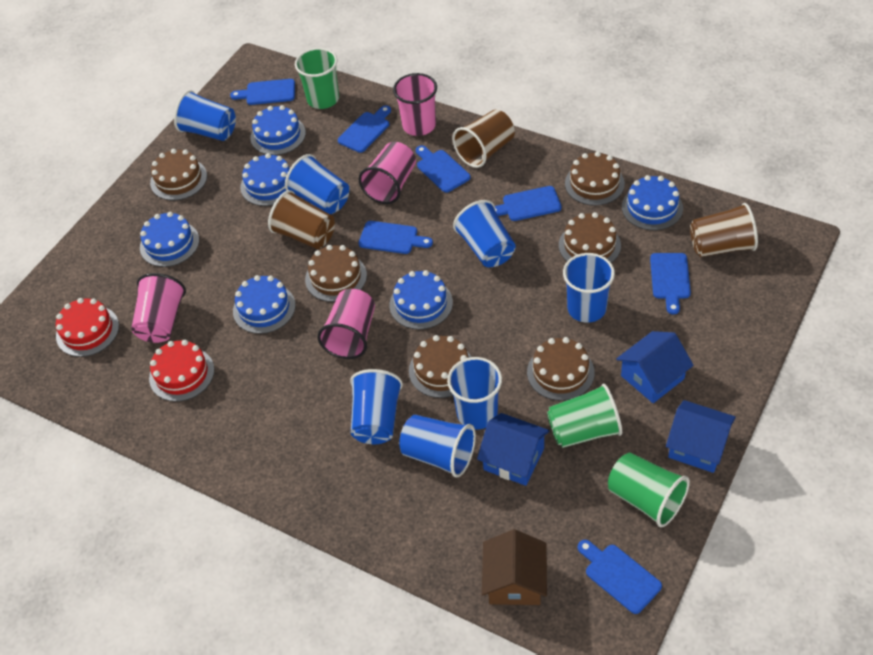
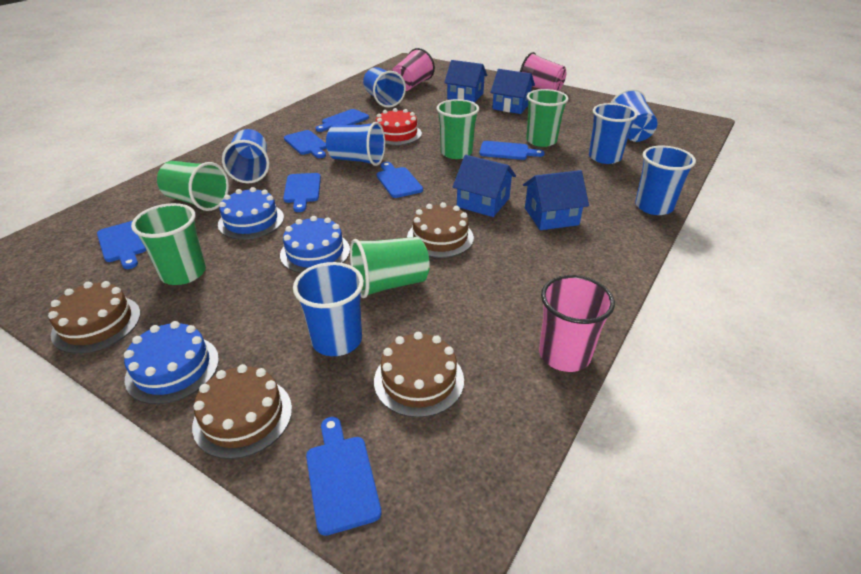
blue cake: [140,212,199,267] [233,275,296,334] [240,153,290,206] [250,105,306,155] [390,270,453,329] [622,175,683,230] = 6 -> [124,321,219,404] [218,187,284,240] [280,216,350,273] = 3
blue house: [477,413,549,486] [616,331,694,403] [666,400,736,473] = 3 -> [444,60,488,103] [453,155,516,217] [490,69,535,114] [523,170,589,230] = 4
brown cake: [150,149,207,200] [305,245,367,302] [409,335,471,398] [527,337,595,401] [559,212,621,263] [565,151,625,206] = 6 -> [48,281,140,354] [192,364,292,459] [374,332,464,418] [407,202,474,258] = 4
brown cup: [268,190,335,249] [453,109,515,168] [690,203,758,257] = 3 -> none = 0
brown house: [482,529,547,605] = 1 -> none = 0
green cup: [295,48,339,109] [547,384,622,448] [608,452,690,527] = 3 -> [131,203,206,285] [157,161,229,211] [350,237,430,298] [437,99,479,159] [526,89,568,147] = 5
pink cup: [131,273,186,343] [317,289,375,359] [359,142,416,204] [393,73,437,136] = 4 -> [392,48,435,91] [520,52,567,91] [539,275,615,372] = 3
red cake: [56,298,119,357] [149,340,214,402] = 2 -> [376,108,422,145] = 1

